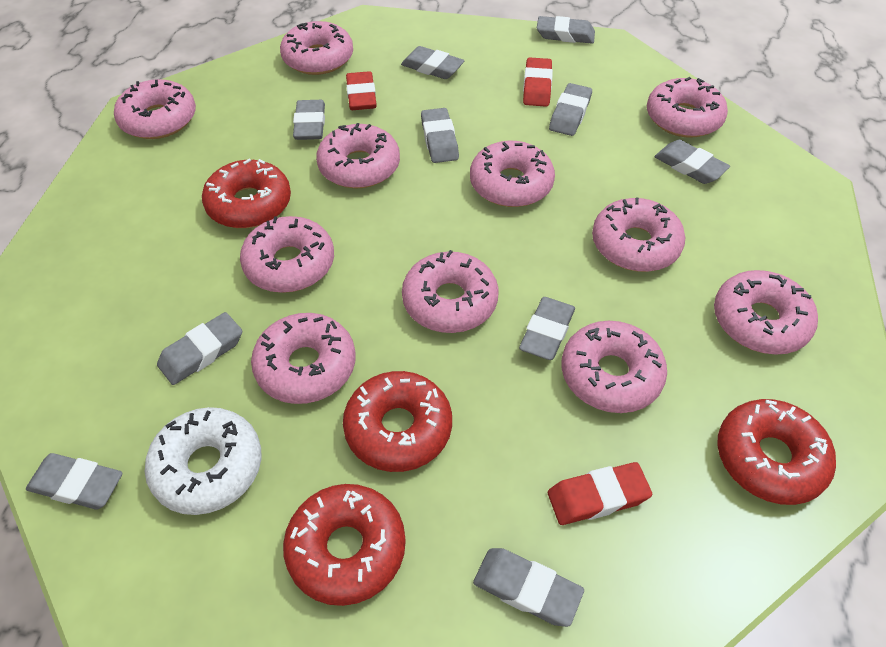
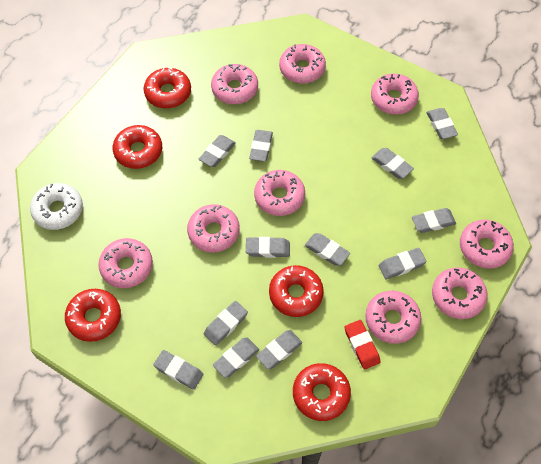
grey eraser: [26,453,123,510] [157,312,242,385] [293,100,325,140] [401,46,464,79] [421,108,459,163] [473,548,584,627] [519,297,575,360] [537,16,595,43] [549,83,592,136] [654,140,730,184] = 10 -> [153,350,203,390] [199,135,236,167] [204,301,248,346] [213,337,259,378] [246,237,290,258] [249,130,273,162] [256,330,302,369] [305,233,350,266] [372,148,414,179] [379,248,427,279] [412,208,456,233] [427,108,458,139] = 12
pink donut: [114,79,196,139] [240,216,334,293] [251,313,356,404] [280,21,353,75] [316,123,400,188] [402,250,499,333] [470,141,555,207] [562,321,667,413] [592,198,685,272] [647,77,728,138] [714,270,818,355] = 11 -> [98,238,153,288] [187,204,240,253] [211,64,258,104] [254,170,305,216] [279,44,326,84] [365,291,421,344] [371,74,419,115] [432,267,488,319] [460,220,514,269] = 9
red donut: [202,159,291,228] [283,484,406,606] [343,371,452,472] [717,399,836,505] = 4 -> [65,289,121,342] [113,125,162,169] [144,67,191,108] [269,265,324,317] [293,363,351,421] = 5
red eraser: [346,71,376,110] [523,57,553,107] [548,462,652,525] = 3 -> [345,320,380,369] = 1

